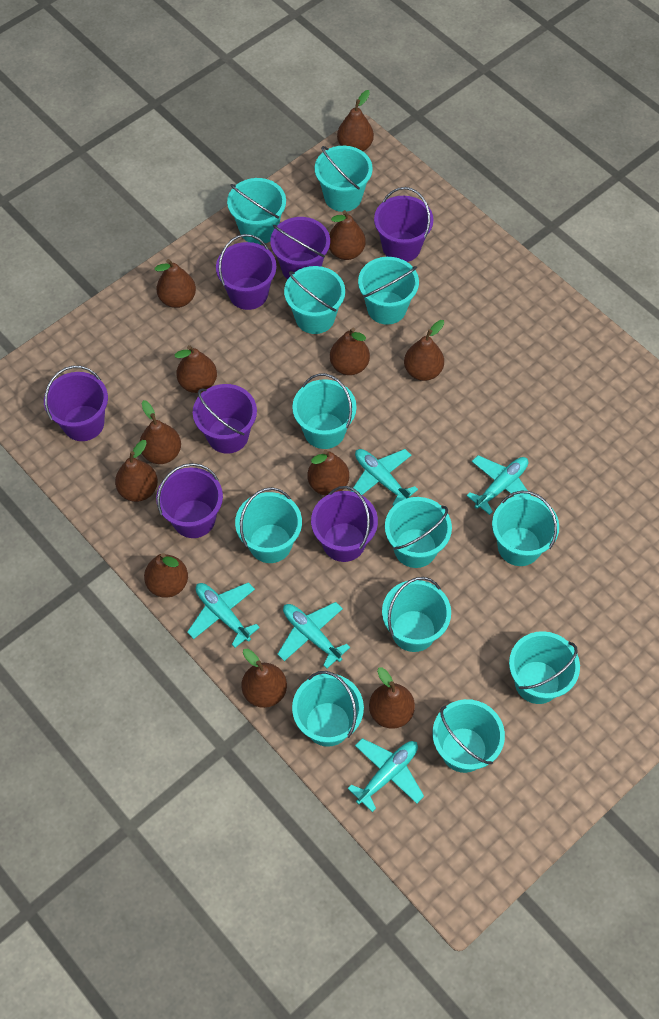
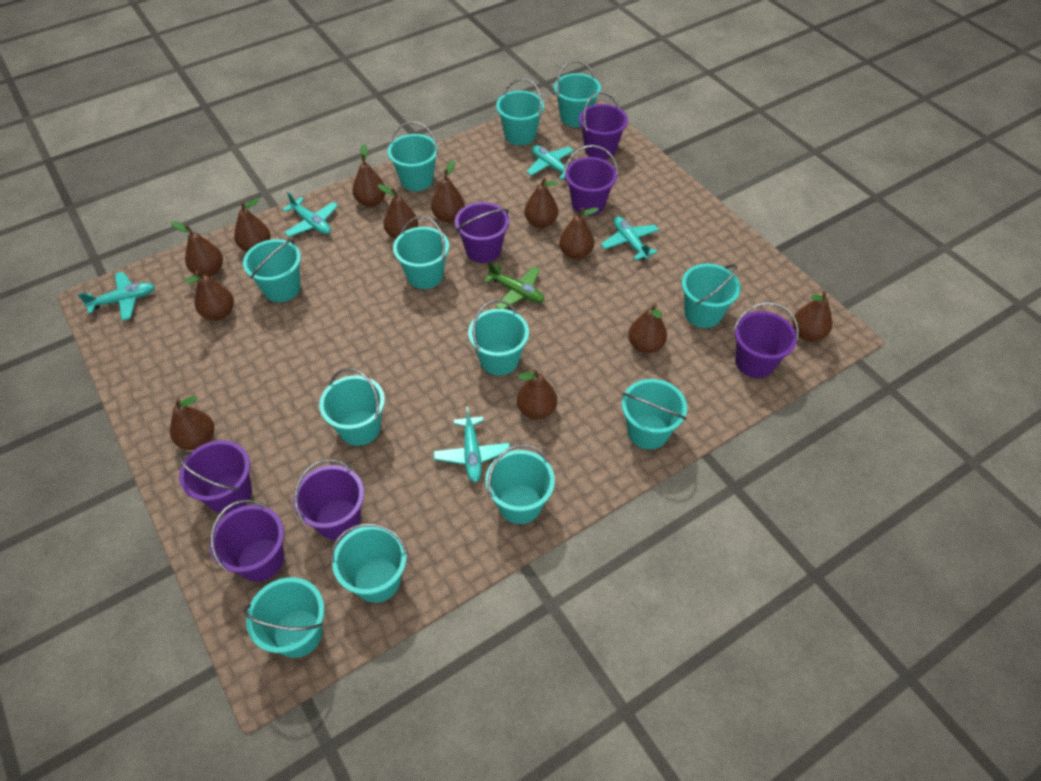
green plane: none = 0 -> [483,262,544,309] = 1

